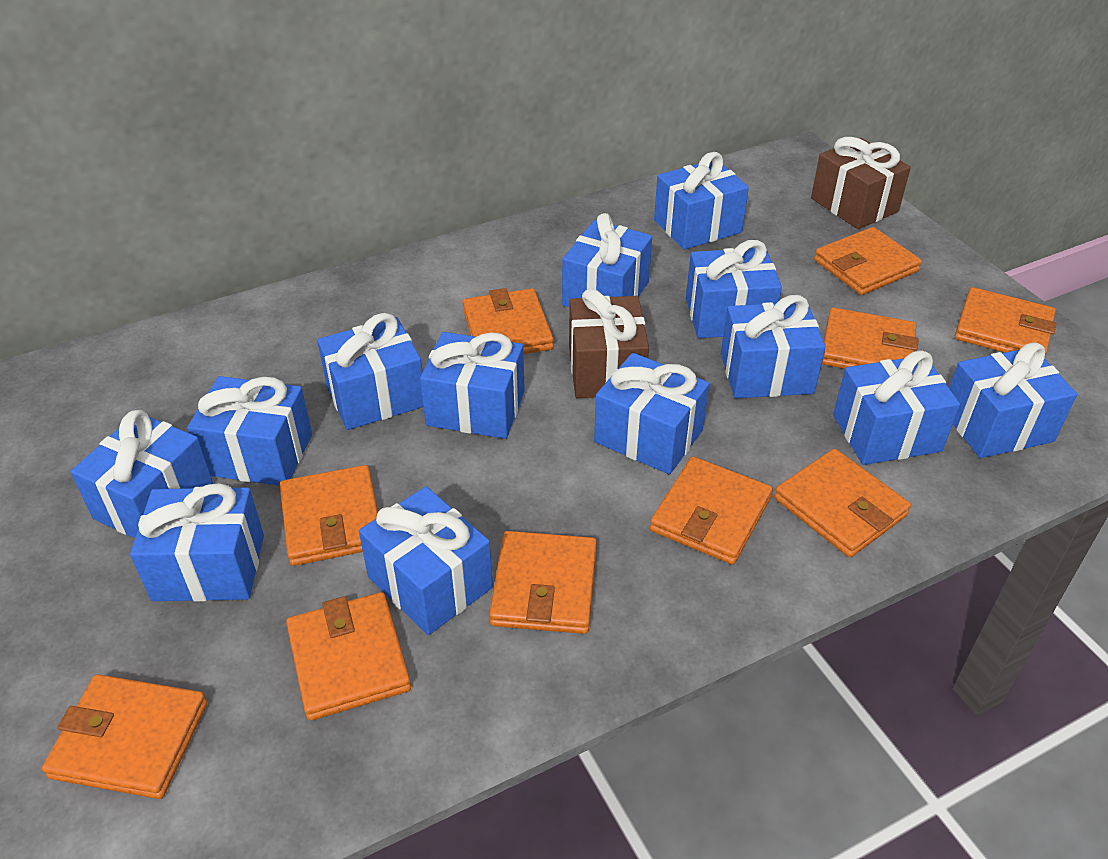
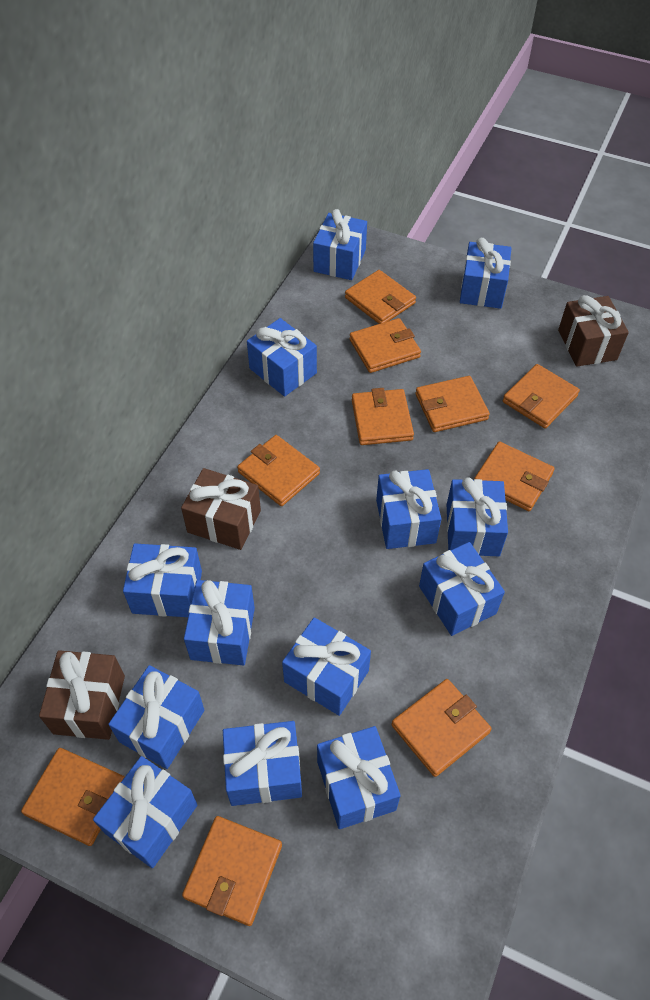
brown gift: [569,288,649,398] [811,137,911,229] = 2 -> [39,650,125,740] [181,468,261,550] [558,295,629,367] = 3

